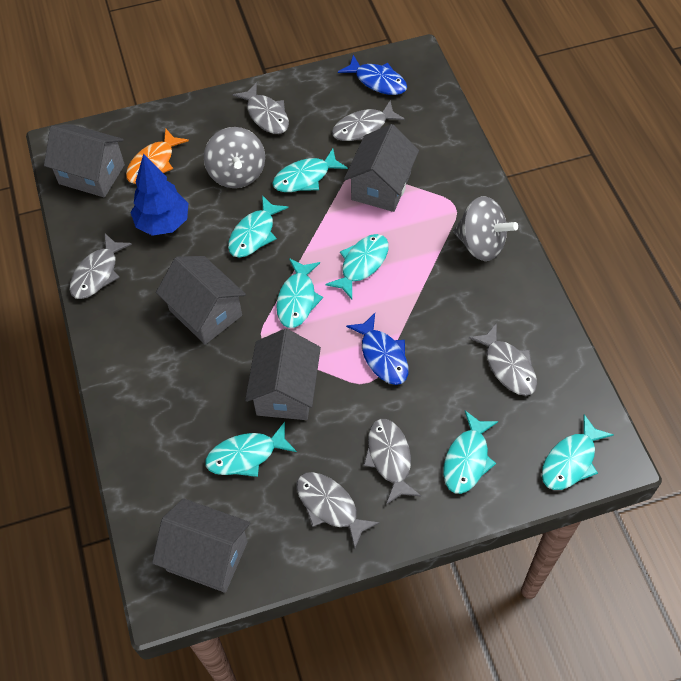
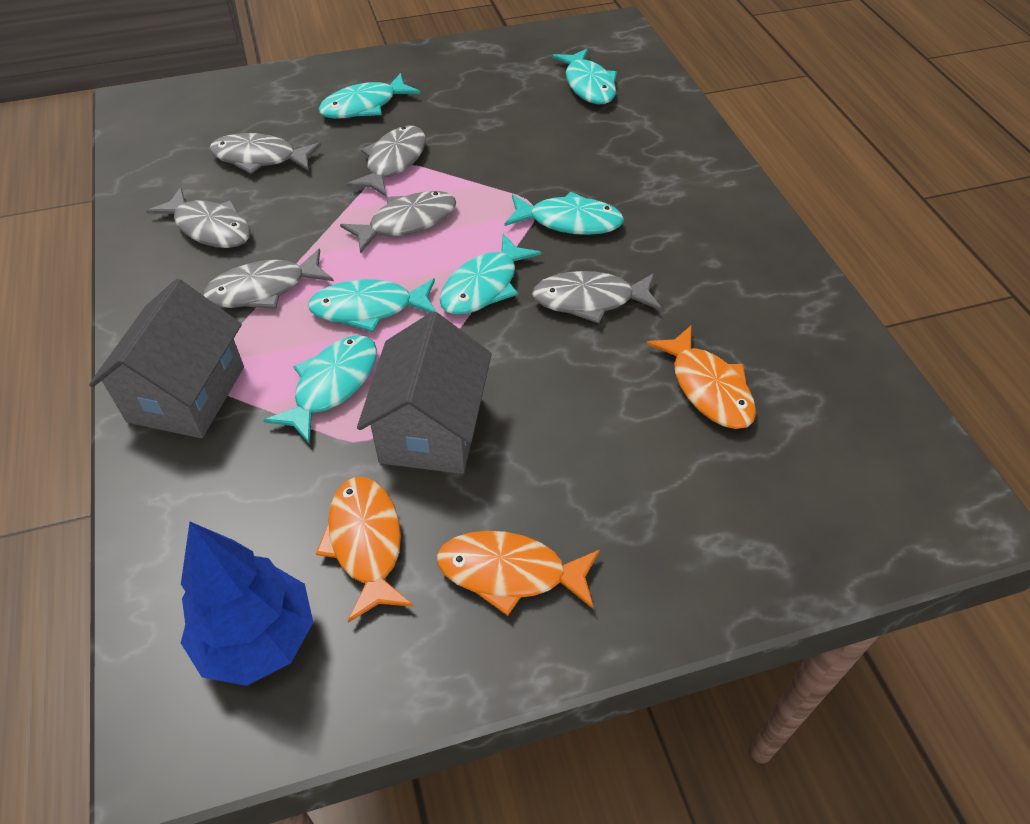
blue fish: [338,55,407,95] [346,313,408,385] = 2 -> none = 0
grey house: [44,124,125,197] [152,498,250,593] [156,256,246,345] [245,329,321,420] [344,124,419,212] = 5 -> [89,279,244,438] [357,312,492,474] = 2
grey spinning top: [204,127,265,188] [453,196,518,261] = 2 -> none = 0
orange fish: [126,128,189,184] = 1 -> [316,477,414,623] [437,531,600,616] [647,326,756,429] = 3
turquoise fish: [205,422,297,477] [228,195,288,258] [272,149,348,192] [276,258,323,328] [325,234,389,299] [443,411,498,494] [542,414,613,490] = 7 -> [263,335,377,444] [308,278,436,332] [318,73,420,119] [440,234,541,315] [504,191,624,235] [552,49,617,104] = 6

